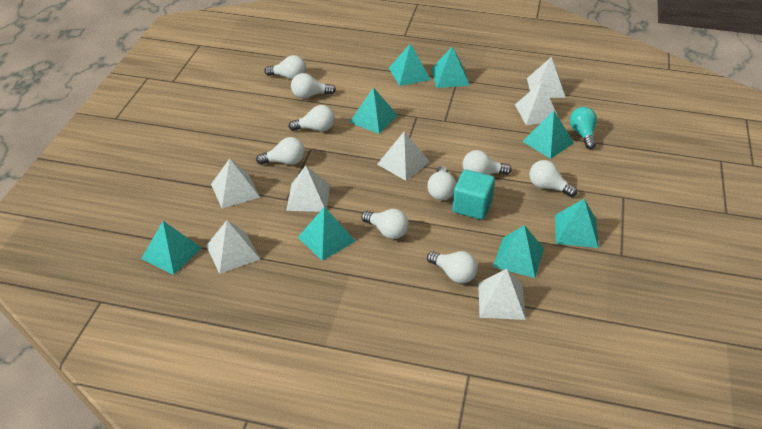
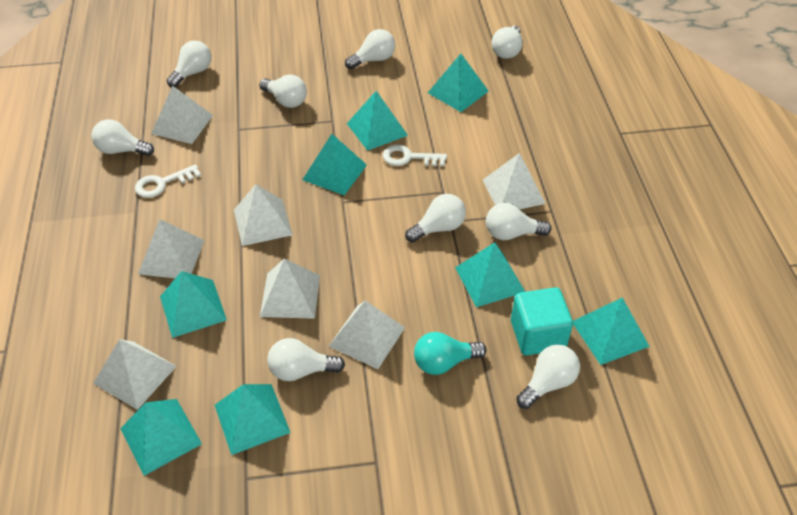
white key: none = 0 -> [135,164,201,198] [383,145,447,166] = 2

